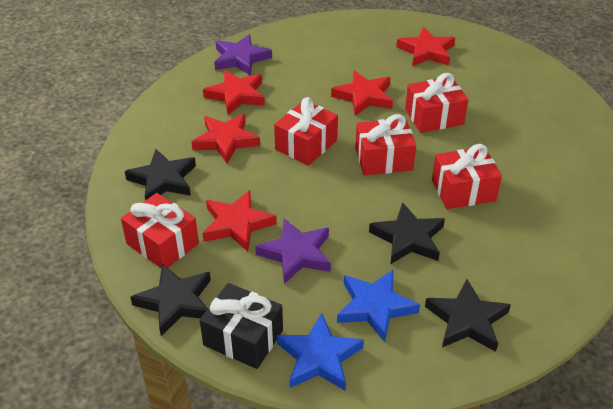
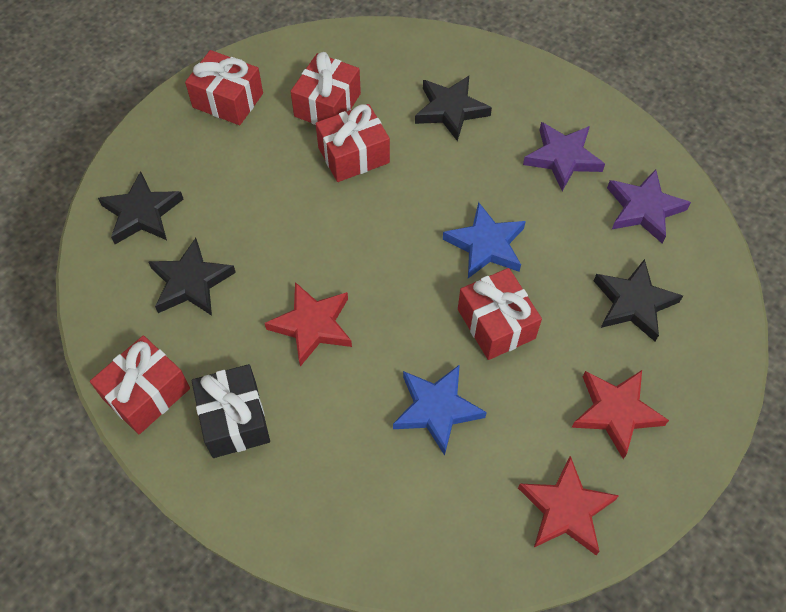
red star: [191,114,260,164] [202,190,277,252] [203,70,265,115] [331,70,393,116] [396,27,455,66] = 5 -> [265,282,352,367] [518,456,619,555] [572,370,669,459] = 3

